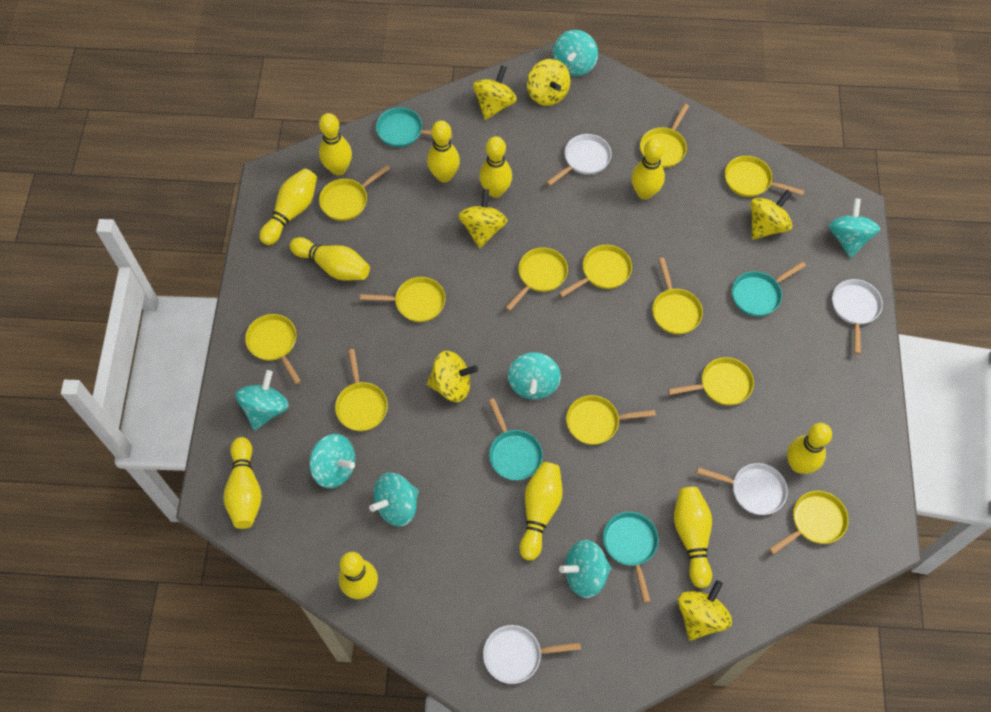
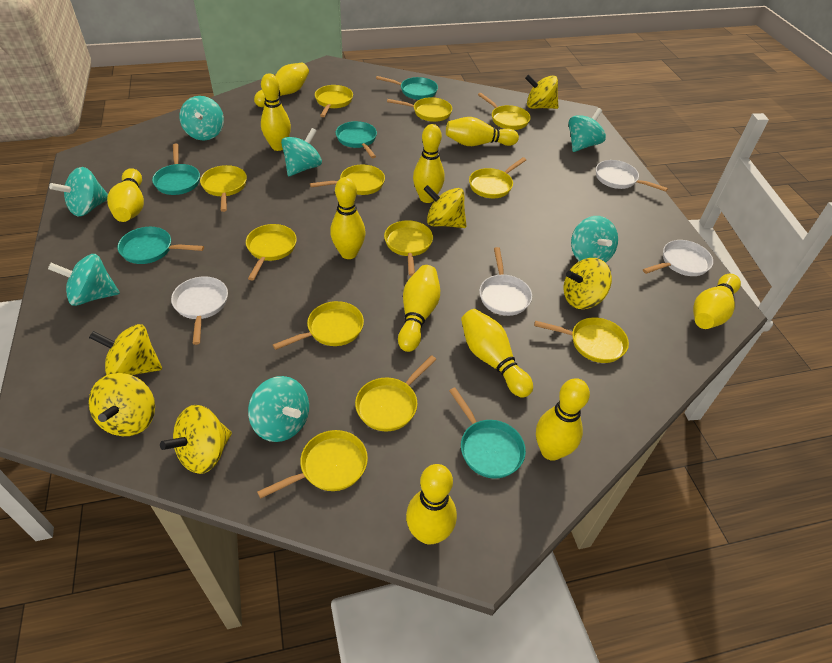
turquoise pan: [376,107,453,147] [488,398,543,481] [603,512,658,603] [732,261,806,316] = 4 -> [118,227,204,264] [152,144,200,195] [336,121,377,158] [376,76,438,100] [449,387,526,479] = 5

